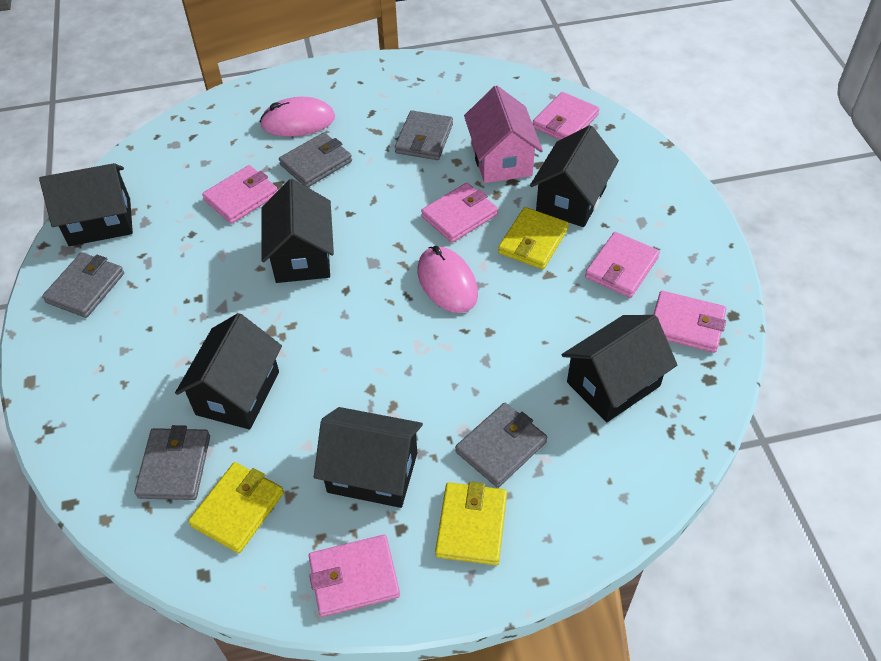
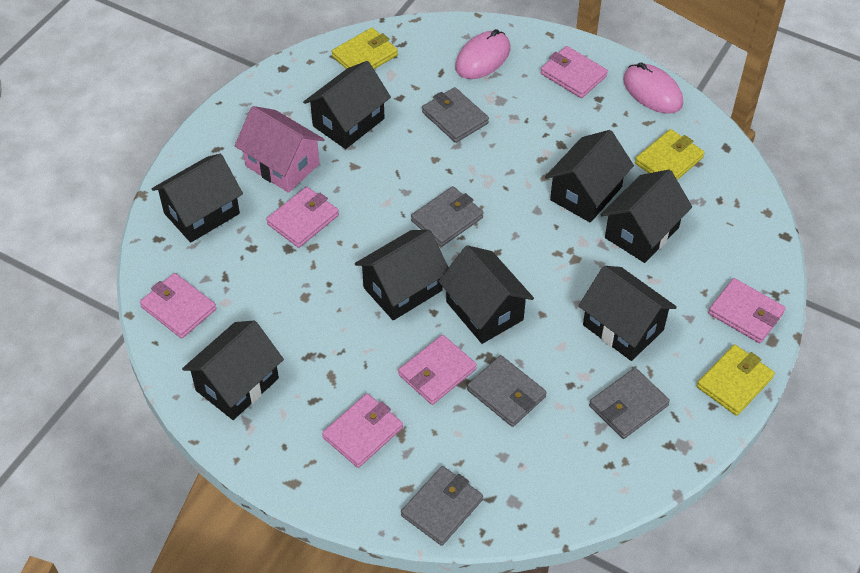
black house: [39,163,133,246] [175,313,282,429] [262,179,334,283] [314,407,423,508] [530,125,619,227] [562,315,677,422] = 6 -> [152,154,243,243] [182,320,284,420] [303,61,391,149] [355,230,449,320] [438,245,534,344] [545,130,634,223] [578,266,677,361] [600,170,692,263] = 8

